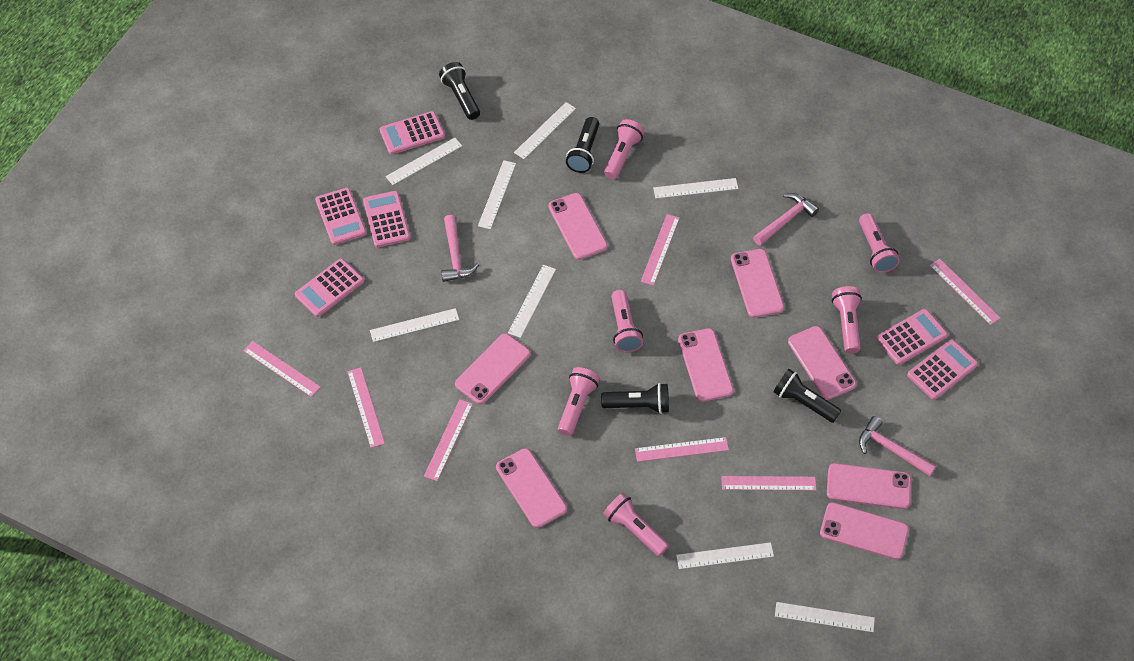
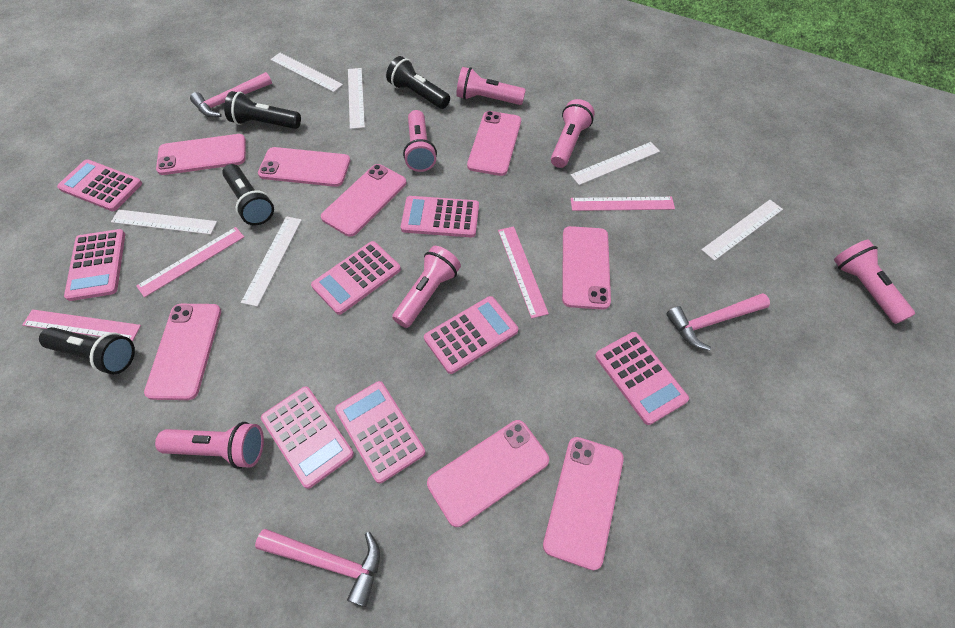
pink calculator: [295,258,364,317] [315,188,366,245] [363,191,410,247] [380,111,445,155] [876,309,948,365] [907,339,978,400] = 6 -> [57,160,142,211] [64,229,125,301] [261,386,354,489] [311,241,401,315] [335,381,425,483] [401,196,479,237] [424,296,518,374] [595,332,689,425] = 8
pink ruler: [243,341,321,397] [347,367,385,448] [424,399,473,481] [635,437,729,462] [641,214,680,286] [721,476,816,491] [930,259,1000,325] = 7 -> [22,309,141,342] [136,227,244,297] [498,226,549,318] [571,197,675,211] = 4
white ruler: [370,308,459,342] [385,138,462,185] [478,160,516,229] [508,265,556,338] [514,102,576,159] [653,178,738,199] [676,542,774,569] [775,602,875,632] = 8 -> [111,210,217,235] [241,216,302,307] [270,53,343,92] [348,68,365,129] [571,142,660,185] [701,200,783,261] = 6

